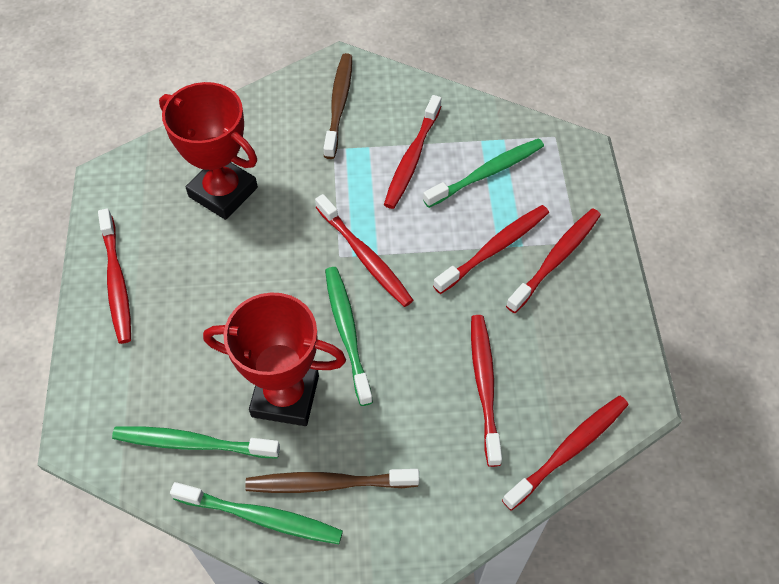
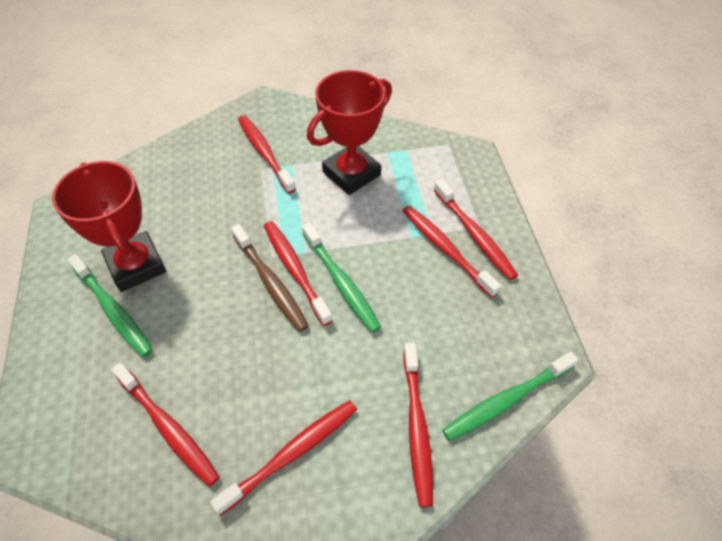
brown toothbrush: [245,469,419,493] [324,53,352,159] = 2 -> [231,224,309,332] = 1
green toothbrush: [112,426,280,459] [170,482,343,544] [325,267,373,406] [423,138,544,208] = 4 -> [67,254,153,357] [302,223,381,333] [442,352,578,441] = 3

